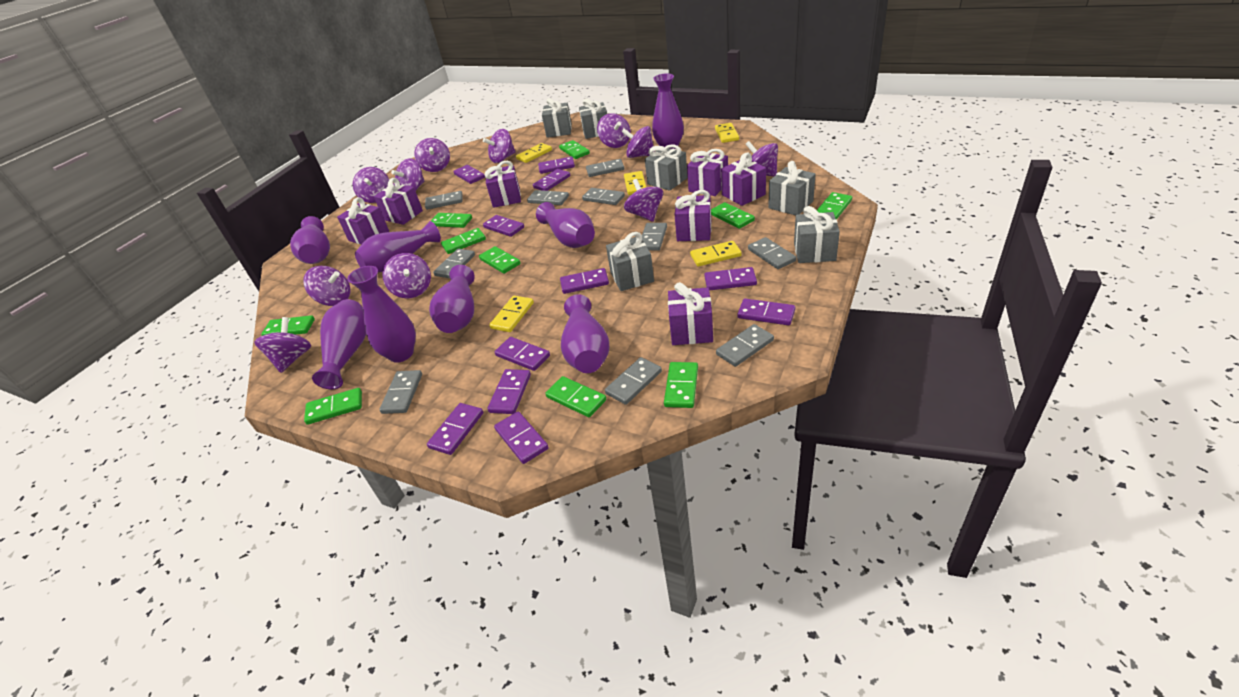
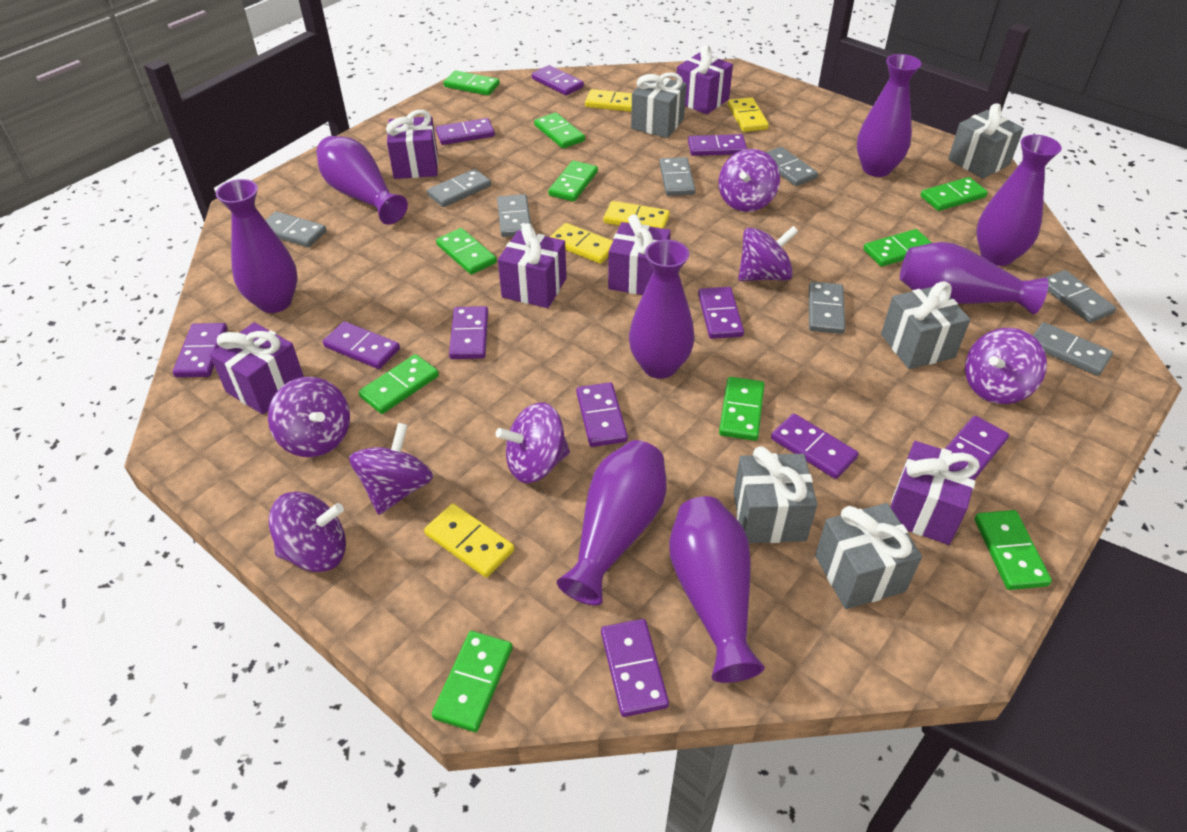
grey domino: [379,370,422,414] [425,191,463,210] [433,249,475,279] [527,190,569,205] [582,188,625,205] [586,159,624,177] [605,357,662,405] [642,223,667,251] [716,324,774,367] [748,237,796,269] = 10 -> [265,211,327,248] [427,169,491,207] [497,194,531,237] [659,157,696,196] [766,147,818,186] [809,282,845,334] [1033,322,1113,376] [1045,270,1116,323] = 8
grey gift: [542,98,572,138] [579,99,607,139] [606,232,654,291] [645,144,687,191] [768,161,816,215] [794,206,840,263] = 6 -> [631,72,687,138] [733,446,817,543] [815,503,922,609] [881,281,970,369] [948,103,1024,179] = 5
purple gift: [337,197,389,244] [374,178,423,225] [485,161,521,208] [668,282,713,345] [675,190,711,241] [687,149,728,196] [721,152,766,206] = 7 -> [210,322,304,414] [386,110,438,179] [498,223,566,308] [608,214,671,295] [677,45,733,115] [891,441,980,545] = 6
purple spinning top: [254,317,311,373] [304,266,350,306] [353,167,389,203] [382,253,431,299] [391,158,424,191] [414,138,450,172] [483,129,516,163] [597,113,631,148] [622,126,655,158] [624,179,663,222] [746,141,778,177] = 11 -> [268,377,350,457] [269,492,346,572] [349,423,433,515] [496,403,570,483] [719,149,780,212] [738,226,799,281] [965,328,1047,404] = 7

